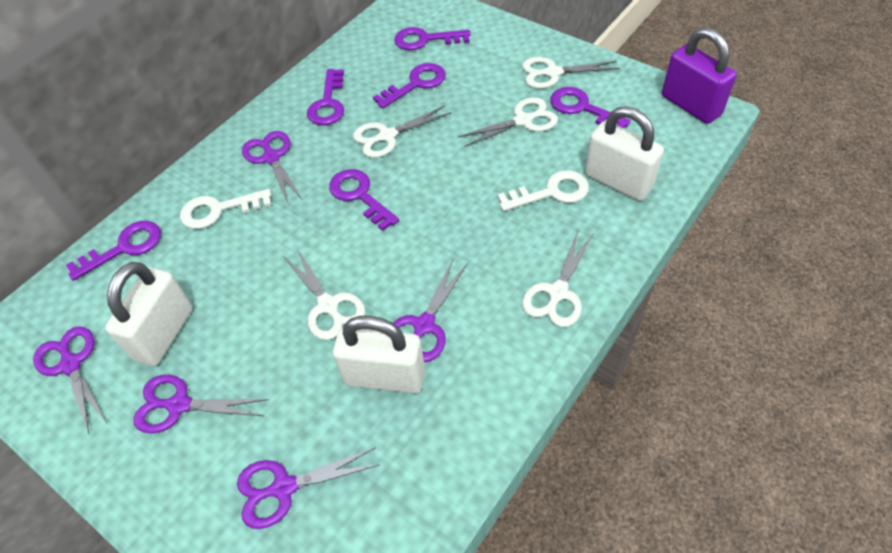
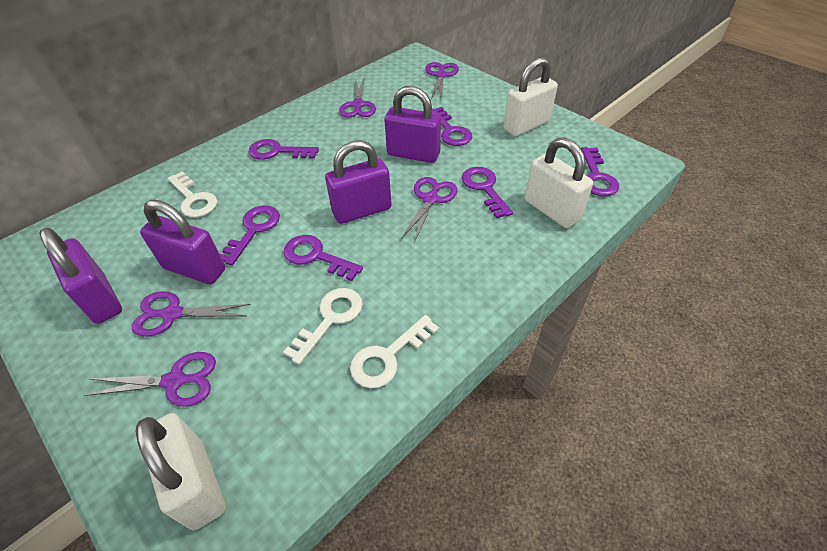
purple padlock: [662,28,737,124] = 1 -> [39,228,122,324] [140,200,225,284] [325,140,392,224] [384,86,441,163] = 4
white key: [180,189,271,229] [498,170,589,211] = 2 -> [168,171,217,217] [283,288,363,365] [350,315,439,388] = 3
white scissors: [283,247,366,340] [353,106,451,158] [458,97,558,147] [522,57,620,89] [522,231,594,327] = 5 -> none = 0

